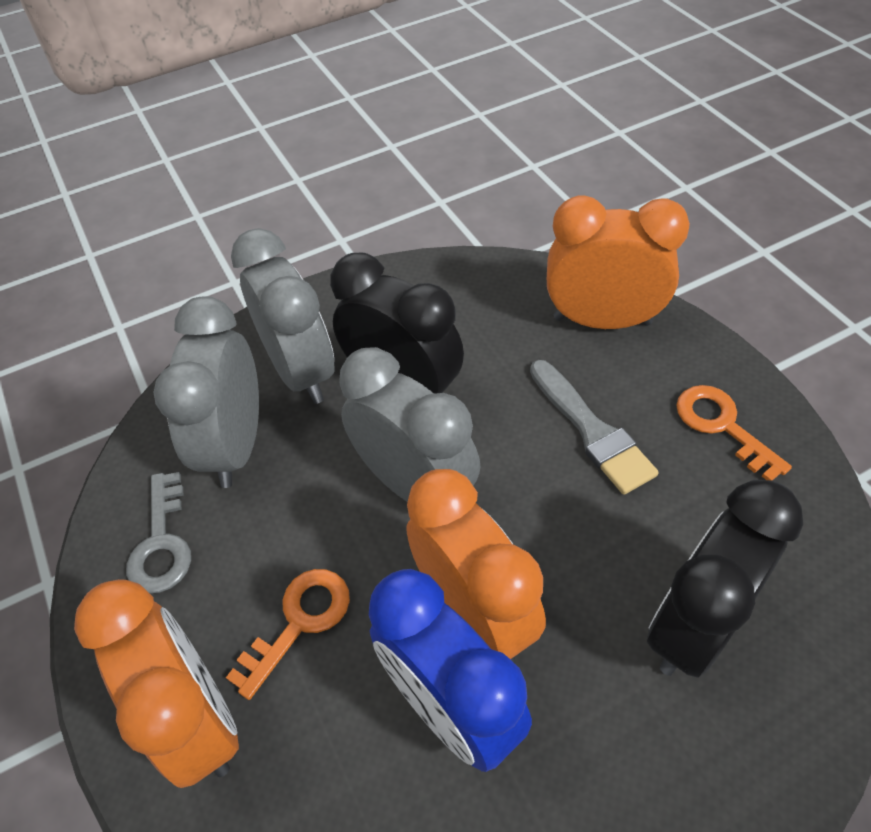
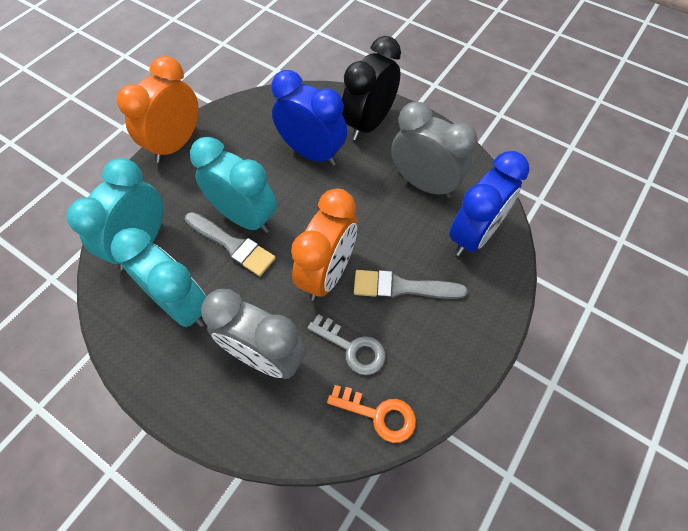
black clock: [330,253,464,394] [647,479,803,678] = 2 -> [342,36,401,141] = 1
blue clock: [369,569,532,772] = 1 -> [271,70,347,166] [449,151,529,256] = 2
grey brush: [530,360,659,495] = 1 -> [185,212,276,276] [354,270,468,299] = 2
grey clock: [154,296,259,488] [231,228,335,404] [339,347,481,502] = 3 -> [201,289,306,379] [391,102,478,198] = 2
orange clock: [74,579,239,788] [406,469,546,661] [547,195,690,329] = 3 -> [116,56,199,163] [291,189,357,301] = 2
orange key: [226,569,350,700] [676,385,792,481] = 2 -> [327,385,416,443] = 1
turquoise clock: none = 0 -> [66,158,163,270] [111,228,206,327] [190,137,277,233] = 3

